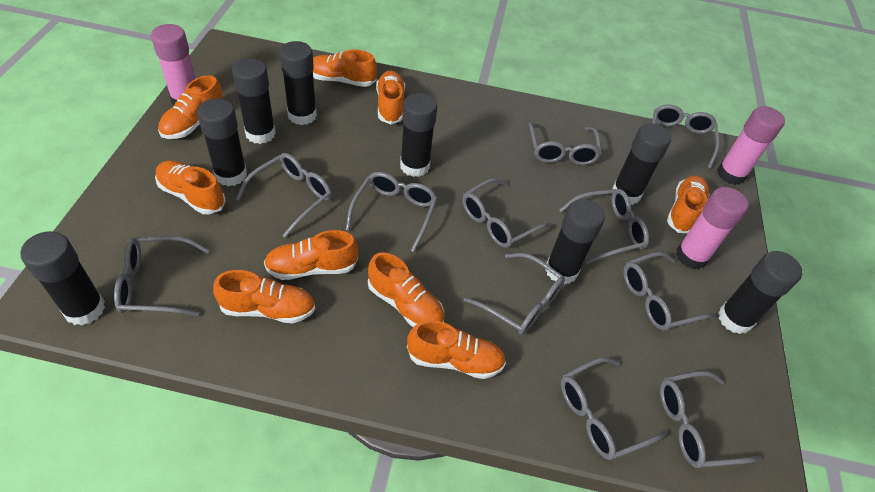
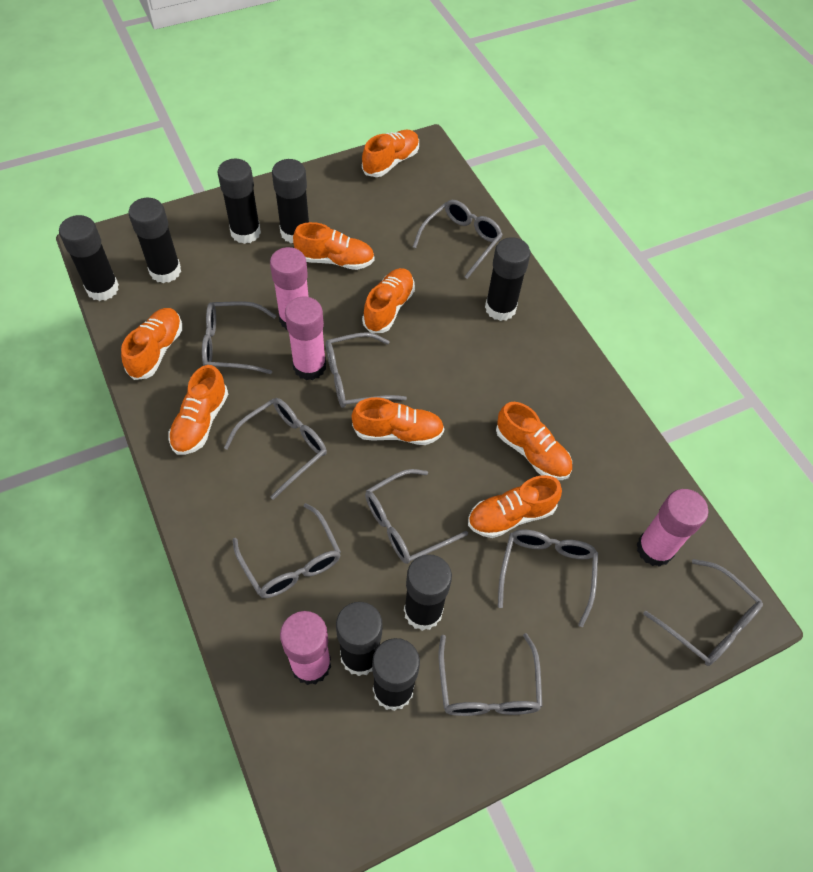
grey glasses: [114,236,210,316] [236,153,332,238] [346,172,438,252] [462,178,552,248] [464,253,565,335] [529,122,602,165] [559,189,649,264] [561,357,668,460] [623,252,716,330] [652,104,720,169] [660,371,762,468] = 11 -> [202,301,277,374] [224,398,327,500] [233,503,341,598] [326,332,407,408] [365,469,468,564] [413,200,503,279] [439,633,542,716] [498,529,598,627] [643,559,763,666] = 9
orange shoe: [155,160,226,214] [158,75,223,139] [213,270,315,323] [264,230,358,280] [313,50,377,87] [368,252,444,327] [376,70,405,124] [407,320,506,379] [667,175,710,233] = 9 -> [121,308,182,380] [168,365,228,455] [293,222,374,270] [352,397,444,445] [362,130,419,177] [362,268,415,333] [468,475,562,538] [496,402,572,480] = 8
pink glue stick: [151,24,196,105] [676,187,748,269] [717,106,785,185] = 3 -> [270,247,309,330] [280,611,331,685] [285,296,326,380] [637,489,708,567] = 4

